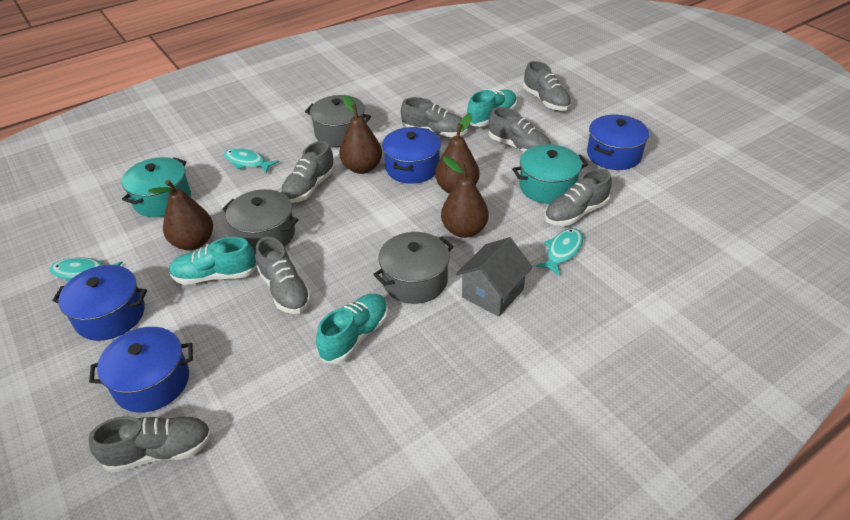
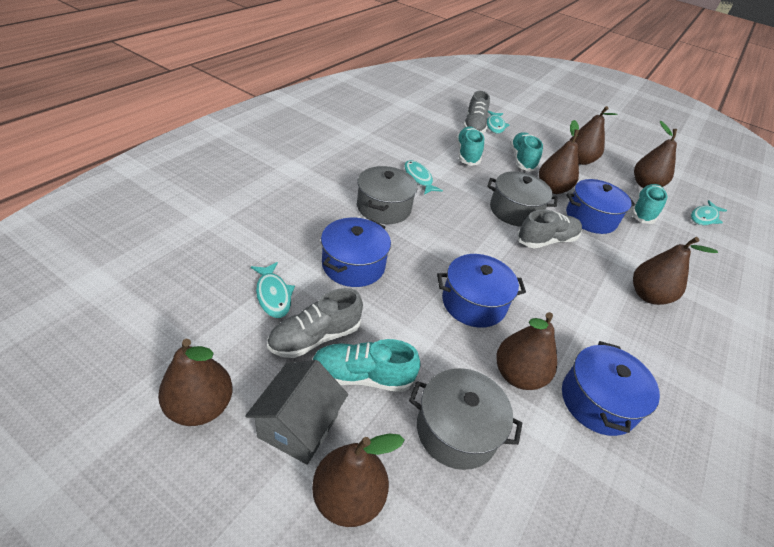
brown pear: [148,180,213,250] [339,95,382,174] [435,113,480,194] [441,157,489,238] = 4 -> [158,339,233,426] [312,433,405,527] [496,312,557,390] [539,120,579,194] [569,106,618,165] [633,237,718,305] [634,121,677,188] = 7
grey shoe: [89,416,212,473] [256,237,312,314] [280,141,335,203] [401,97,467,137] [489,107,551,153] [523,61,571,111] [544,169,612,226] = 7 -> [267,288,363,358] [463,91,490,134] [517,209,582,248] = 3
turquoise fish: [49,257,123,282] [224,148,279,173] [536,228,583,276] = 3 -> [251,262,295,318] [404,160,443,195] [487,110,509,134] [691,200,727,225] = 4
turquoise pot: [122,157,191,217] [512,144,588,204] = 2 -> none = 0
turquoise shoe: [169,237,257,285] [316,293,388,364] [467,89,517,127] = 3 -> [312,339,420,392] [456,127,484,166] [510,132,543,172] [631,184,667,224] = 4

